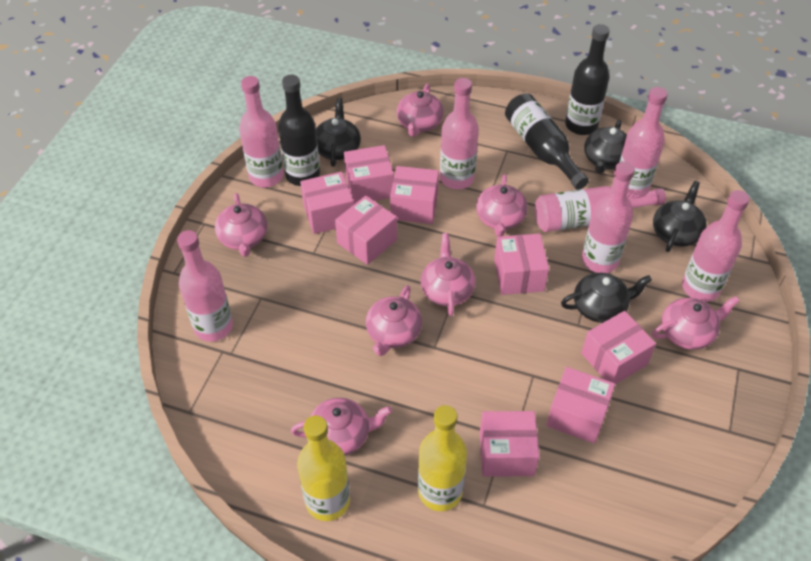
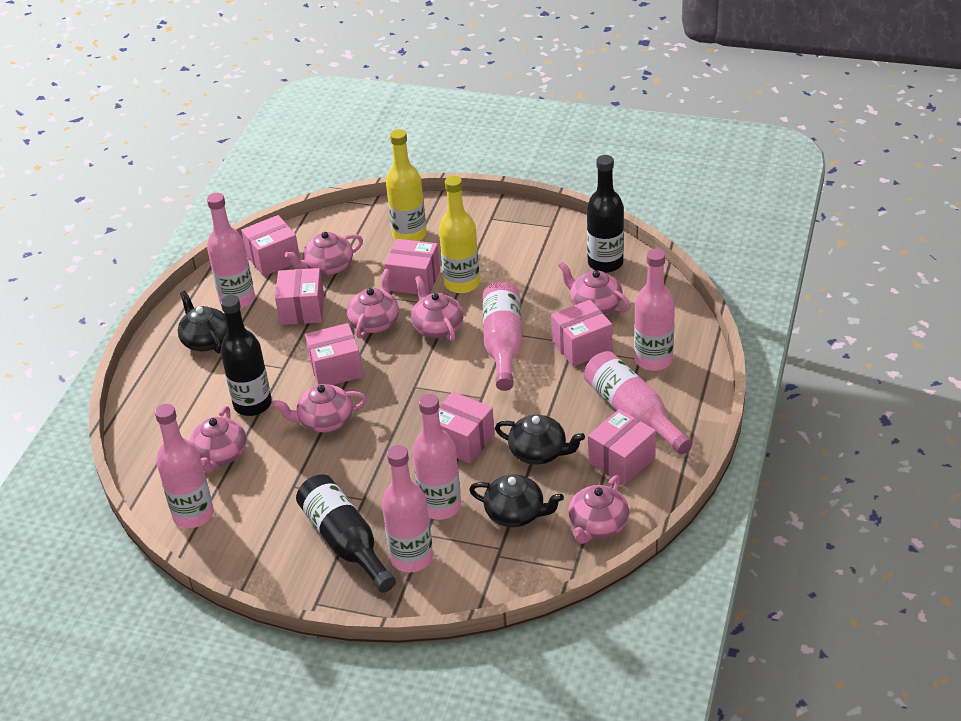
black teapot: [316,98,361,167] [561,273,652,323] [584,120,627,173] [653,181,707,252] = 4 -> [178,291,227,353] [469,474,564,527] [495,414,585,465] = 3
pink box: [300,172,354,234] [335,196,397,265] [344,145,394,204] [390,166,439,224] [480,411,540,477] [494,234,549,295] [546,367,615,444] [581,311,656,384] = 8 -> [241,215,300,276] [275,268,324,325] [305,323,363,385] [385,239,440,295] [438,392,495,464] [551,300,612,367] [588,409,656,485] = 7

